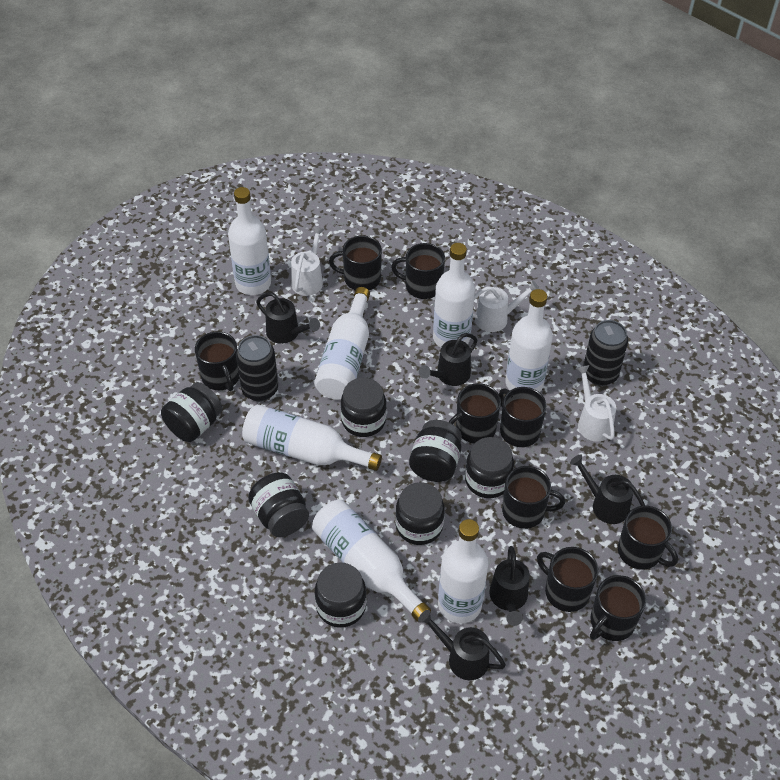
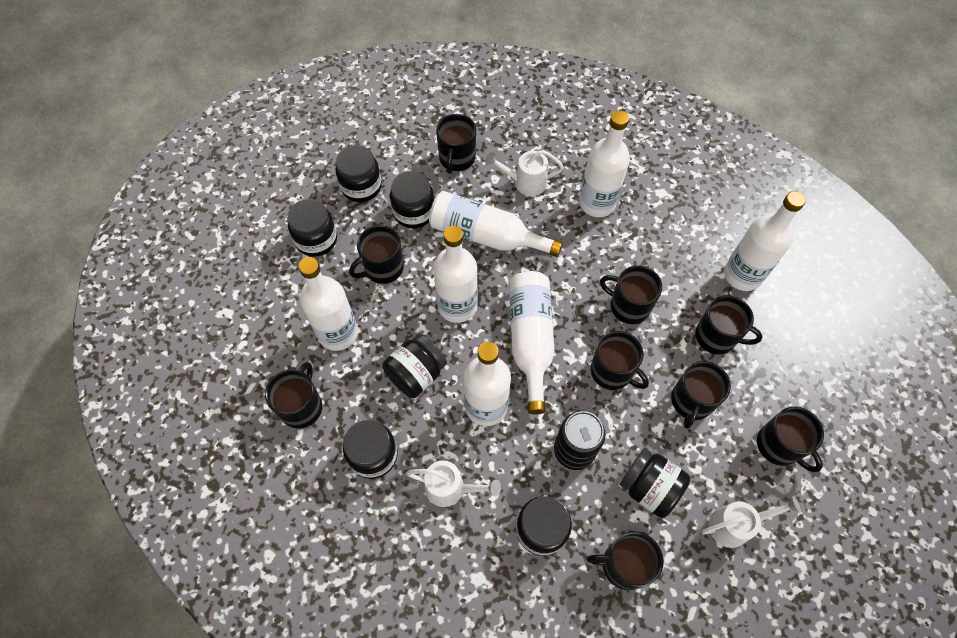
black can: [236,335,278,401] [583,320,628,386] = 2 -> [554,411,605,470] = 1
black watering can: [256,293,320,344] [418,610,506,680] [419,333,478,386] [489,546,530,626] [570,454,645,524] = 5 -> none = 0

